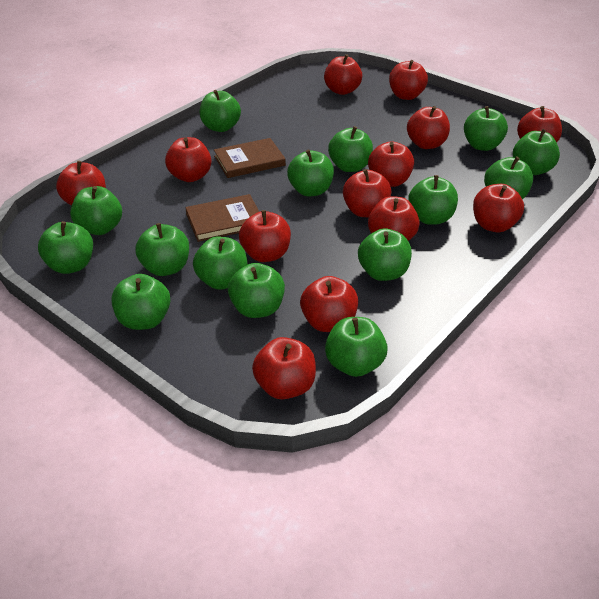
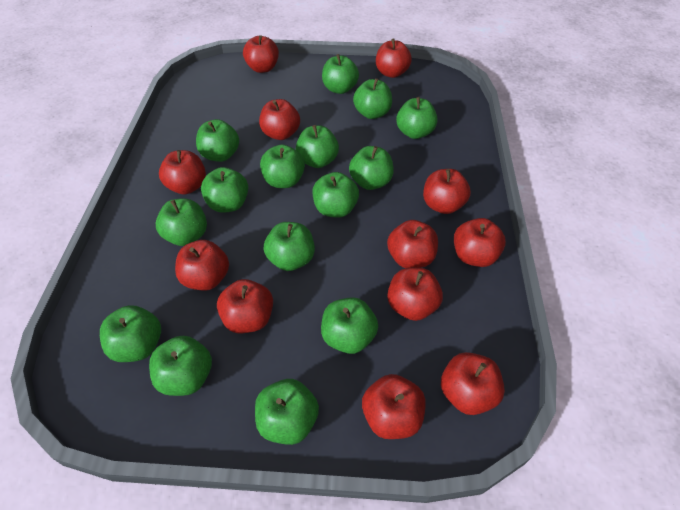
brown book: [185,194,259,242] [214,138,286,178] = 2 -> none = 0
red apple: [56,161,106,206] [165,137,211,182] [239,210,291,262] [252,337,316,399] [300,276,358,332] [324,54,362,95] [343,169,391,217] [368,141,414,187] [368,196,420,241] [389,60,428,100] [407,106,450,149] [473,184,524,232] [517,106,562,142] = 13 -> [159,150,206,194] [175,240,229,291] [217,279,273,333] [243,35,279,73] [259,99,300,140] [362,374,426,439] [376,39,412,78] [387,220,438,268] [387,268,443,321] [423,169,471,214] [441,352,505,415] [454,218,506,267] = 12

